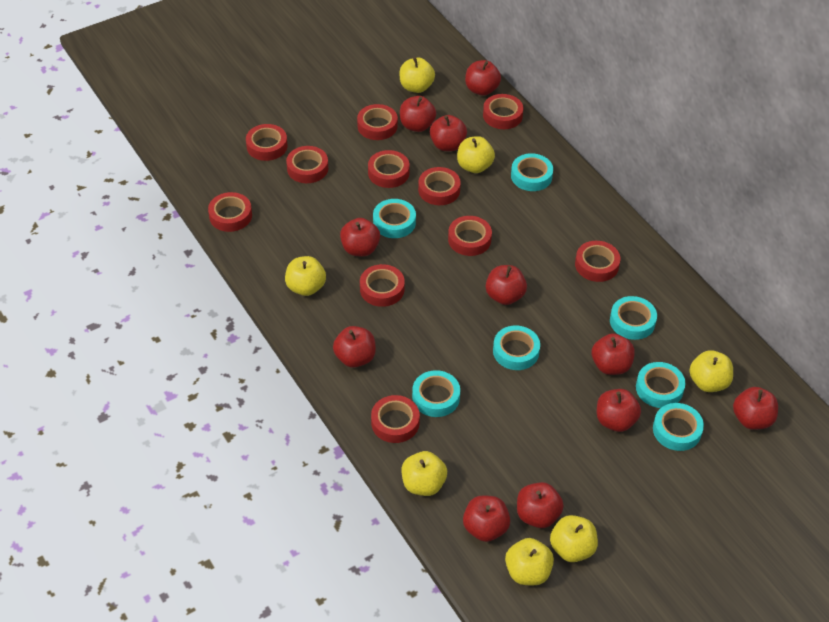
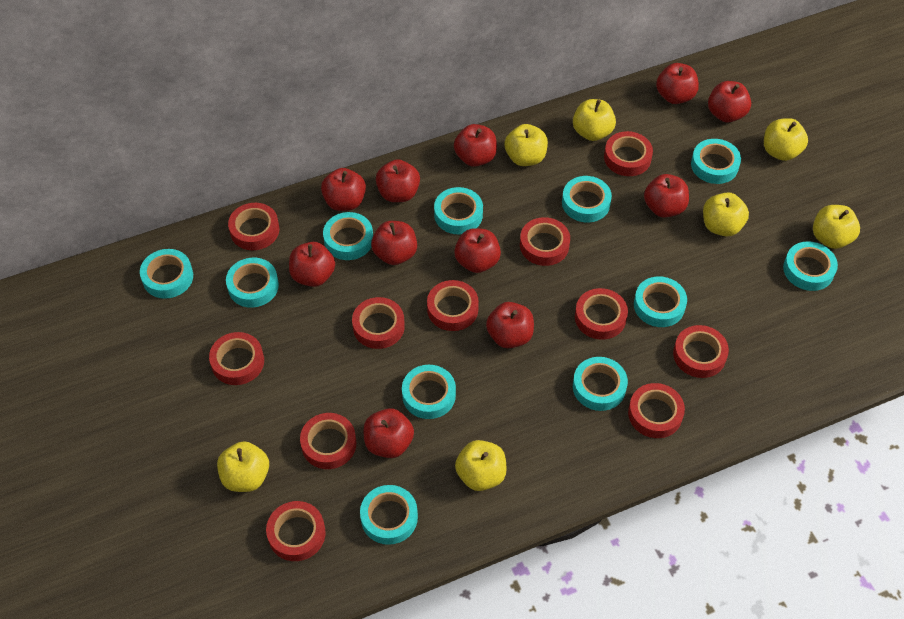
turquoise tape: [373,199,416,238] [412,370,460,417] [493,326,540,370] [511,153,553,191] [610,296,657,340] [636,362,685,408] [653,403,704,451] = 7 -> [140,249,193,299] [226,258,279,308] [323,212,373,260] [360,485,418,545] [402,365,456,419] [434,187,483,234] [562,176,612,223] [573,357,628,411] [634,276,687,327] [691,139,741,184] [783,241,838,291] = 11

